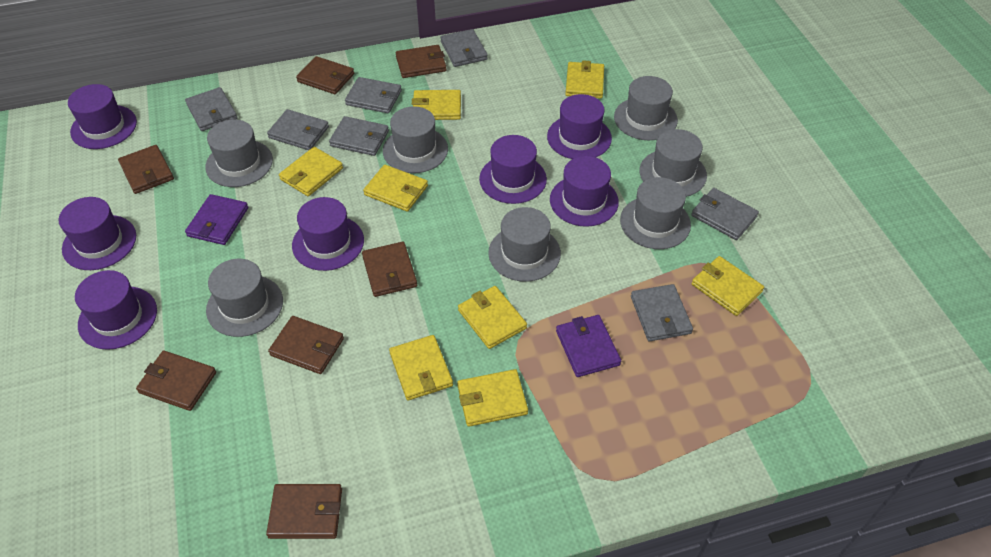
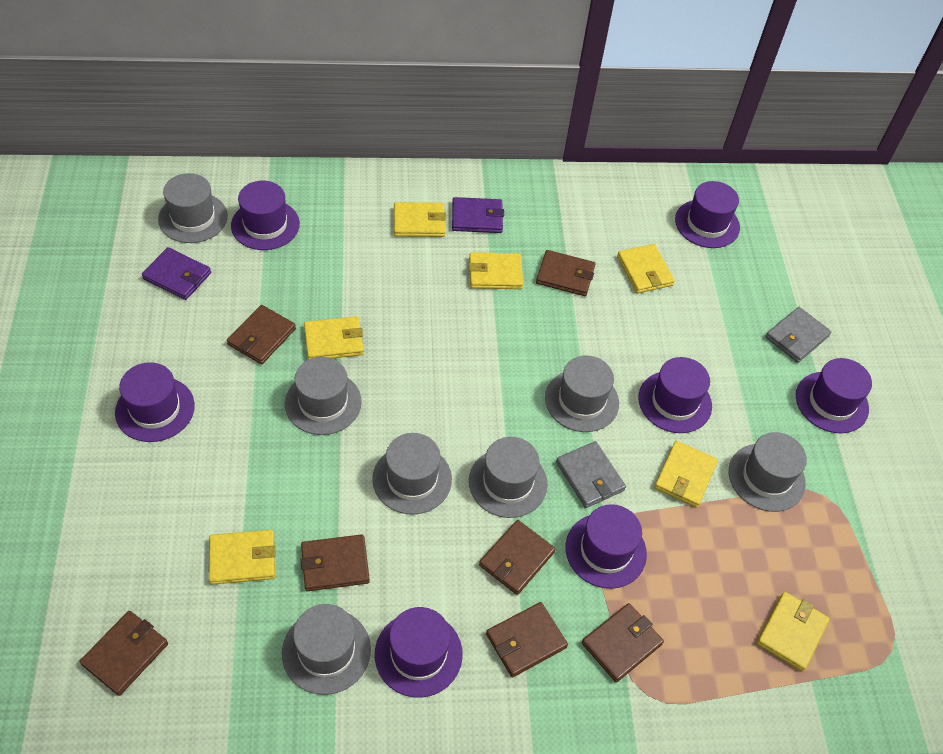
grey wallet: [185,87,237,131] [267,109,329,150] [329,116,389,156] [345,77,402,113] [441,29,488,67] [631,284,693,341] [691,188,759,240] = 7 -> [556,441,626,508] [765,307,832,363] = 2
yellow wallet: [279,147,343,196] [363,165,428,212] [389,335,453,401] [412,90,461,120] [457,369,528,427] [458,286,527,349] [565,60,604,99] [692,256,764,316] = 8 -> [209,530,276,585] [304,316,364,360] [394,202,446,237] [469,252,523,289] [617,244,675,293] [654,441,718,508] [757,592,830,671] = 7

